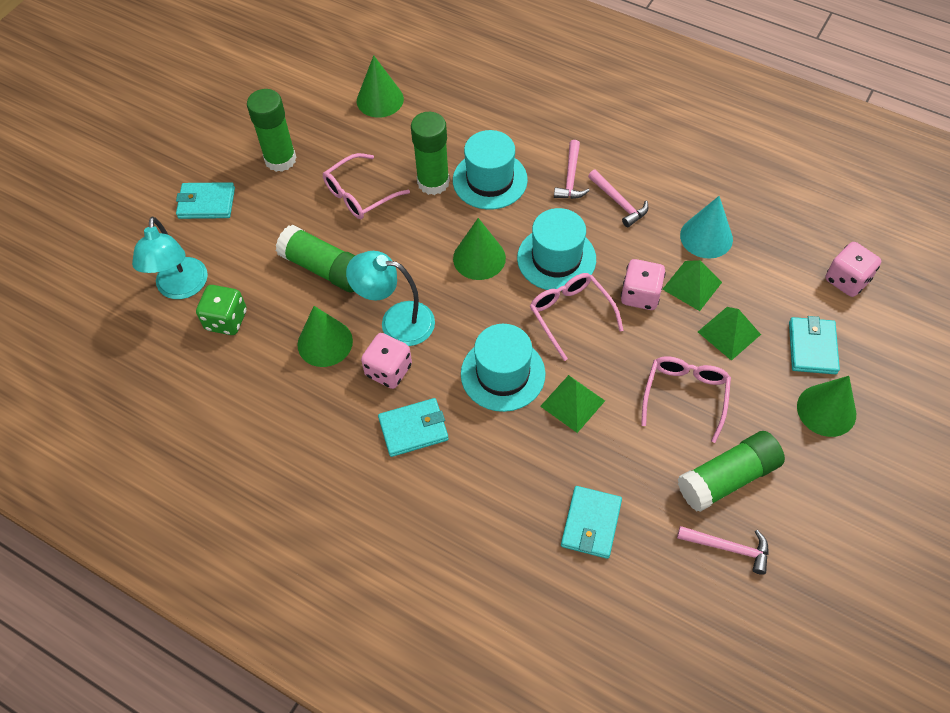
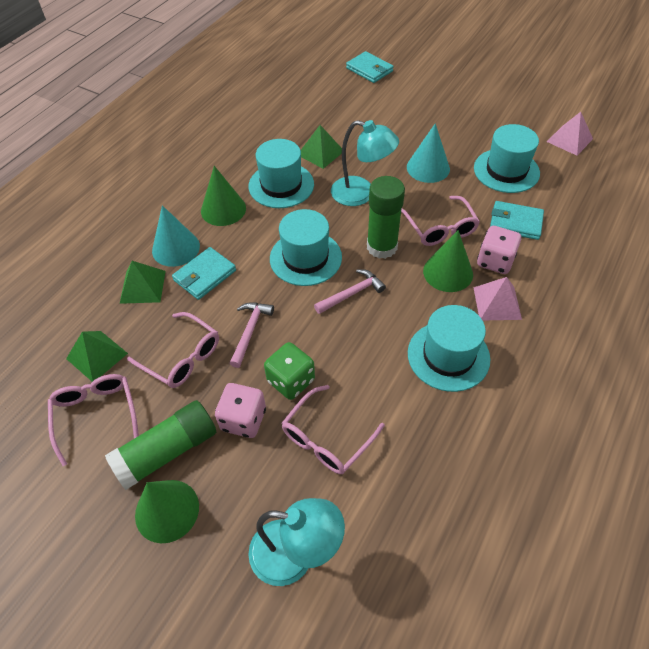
green cone: [298,306,353,367] [357,55,404,118] [453,218,506,280] [797,376,856,437] = 4 -> [135,480,199,543] [201,166,246,226] [423,230,473,292] = 3
green glue stick: [247,89,296,172] [276,225,355,292] [411,112,450,195] [678,431,785,512] = 4 -> [105,400,216,490] [367,176,405,259] = 2
pink dice: [361,333,412,389] [621,259,666,310] [825,242,881,297] = 3 -> [215,383,266,438] [477,226,521,274] = 2
pink glasses: [323,153,410,219] [530,273,624,361] [641,356,731,443] = 3 -> [48,374,139,466] [127,312,219,388] [282,385,385,474] [401,196,480,246] = 4
pink hammer: [554,140,590,199] [588,170,648,227] [677,526,769,575] = 3 -> [230,302,274,368] [314,269,386,314] = 2
pink pyramid: none = 0 -> [473,277,522,320] [547,112,593,156] = 2
turquoise cone: [680,196,733,259] = 1 -> [152,205,200,267] [407,123,450,183] = 2
turquoise hat: [453,130,528,210] [461,324,546,412] [517,208,596,290] = 3 -> [249,139,314,208] [270,209,342,286] [408,305,491,392] [474,124,540,193] = 4
turquoise wallet: [176,182,235,219] [378,398,449,457] [561,486,622,559] [789,316,840,374] = 4 -> [172,247,236,300] [346,51,394,83] [490,201,544,240] = 3

